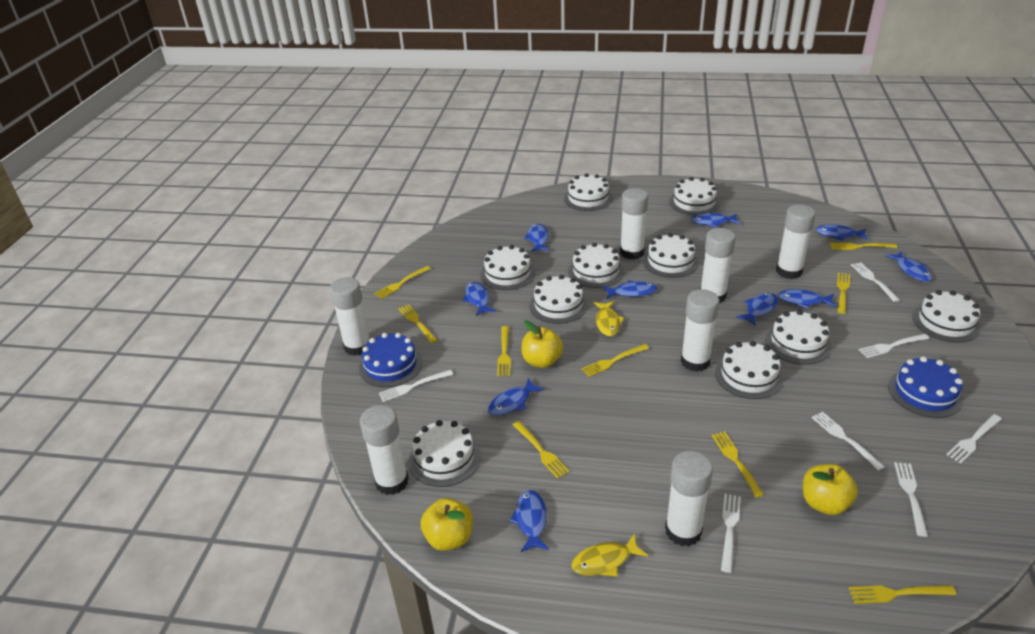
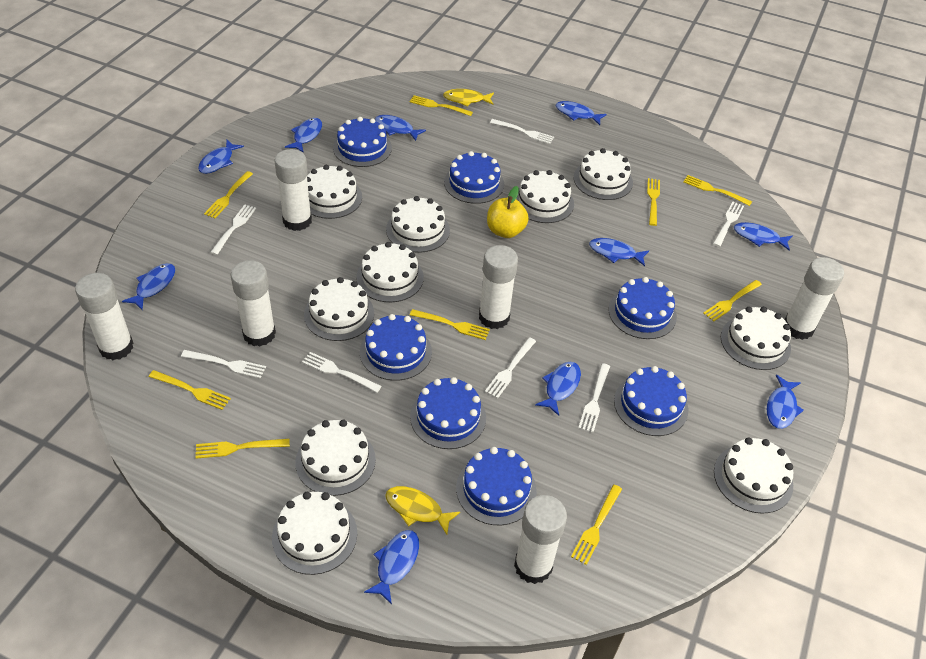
blue cake: [359,333,422,387] [888,356,963,418] = 2 -> [333,117,392,167] [360,314,432,381] [410,377,486,449] [444,151,504,204] [456,447,537,525] [609,277,677,339] [614,366,688,436] = 7
white glue stick: [330,277,371,356] [360,405,409,495] [620,188,648,260] [665,451,713,546] [681,289,719,372] [700,228,736,303] [776,204,816,279] = 7 -> [75,273,133,360] [230,260,276,346] [275,149,312,231] [479,245,518,329] [514,495,567,584] [785,257,844,340] = 6
yellow apple: [421,498,473,551] [522,320,563,368] [803,464,858,515] = 3 -> [487,186,529,238] = 1

